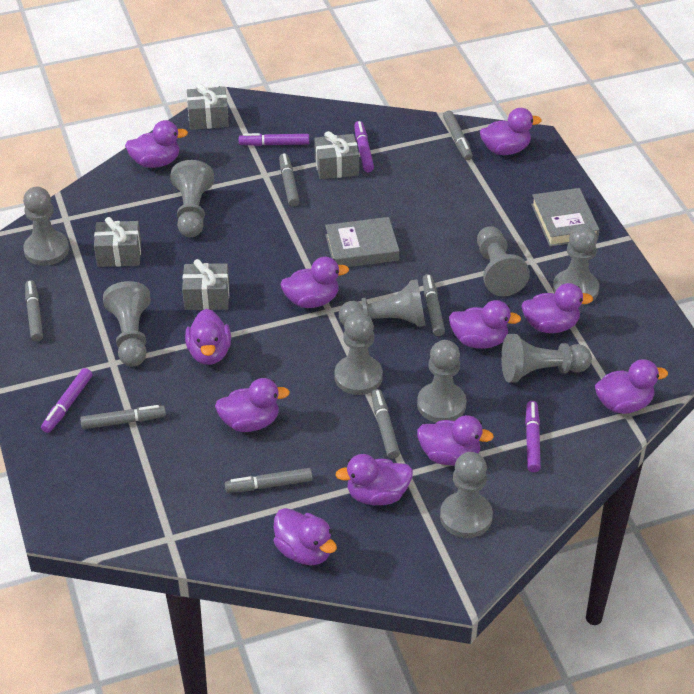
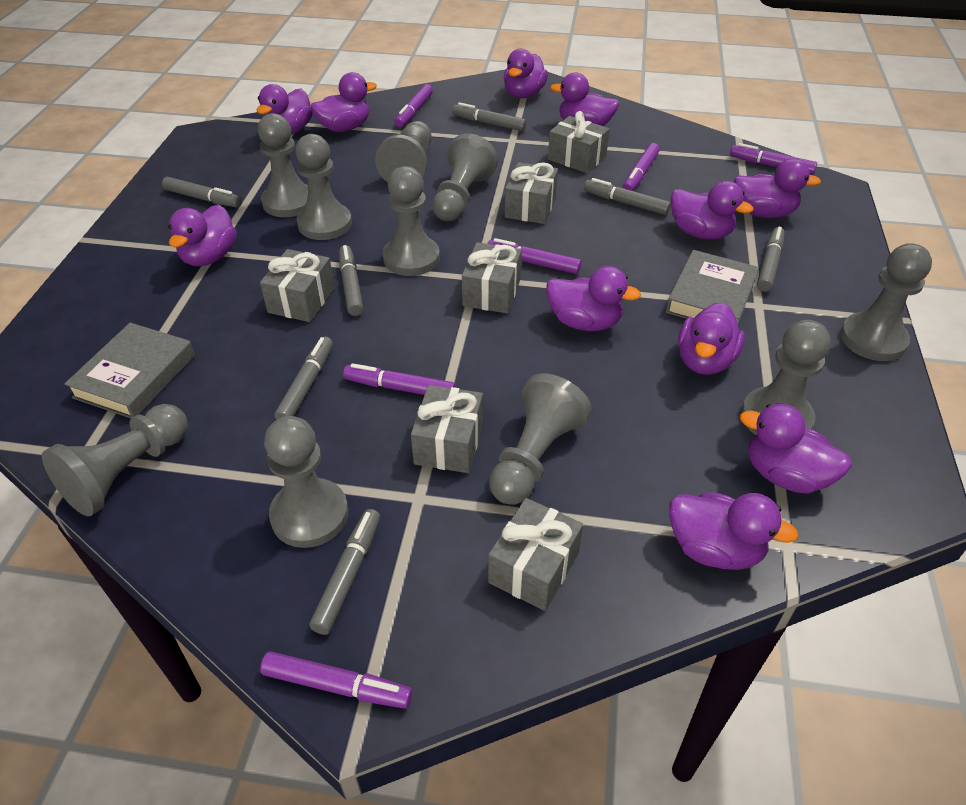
grey gift: [94,217,141,267] [182,259,229,310] [187,83,229,130] [314,131,359,179] = 4 -> [260,249,335,322] [411,385,483,473] [462,242,522,313] [488,498,583,611] [505,162,558,224] [548,111,610,173] = 6
purple marker: [41,368,92,433] [239,133,309,146] [354,121,374,172] [525,401,541,472] = 4 -> [260,651,412,709] [343,363,456,395] [394,84,433,127] [487,238,581,274] [623,143,660,191] [730,143,817,175] = 6

